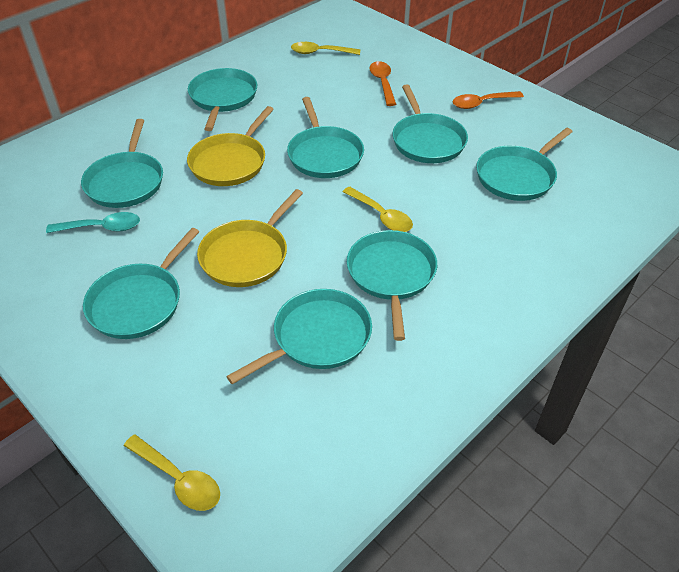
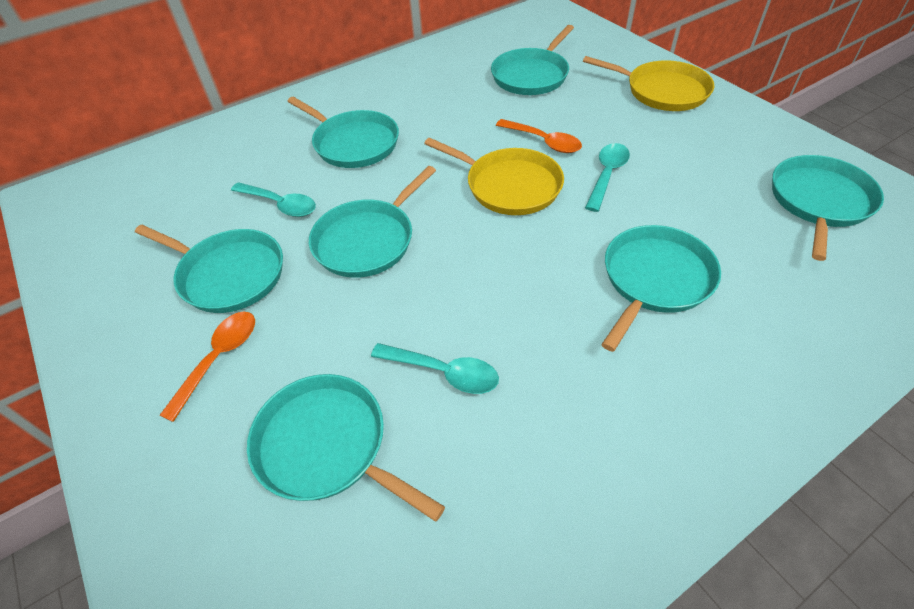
turquoise pan: [81,119,163,208] [83,228,199,339] [188,68,257,131] [226,289,372,384] [287,97,364,178] [347,230,437,341] [392,84,468,163] [476,128,573,201] = 8 -> [135,224,283,313] [247,374,445,522] [287,97,399,168] [309,166,436,278] [491,25,574,95] [601,225,721,352] [772,155,884,261] = 7
turquoise spoon: [46,212,140,233] = 1 -> [231,182,316,217] [371,343,499,394] [585,143,630,212] = 3
yellow spoon: [124,434,220,511] [291,42,360,55] [343,187,413,232] = 3 -> none = 0

